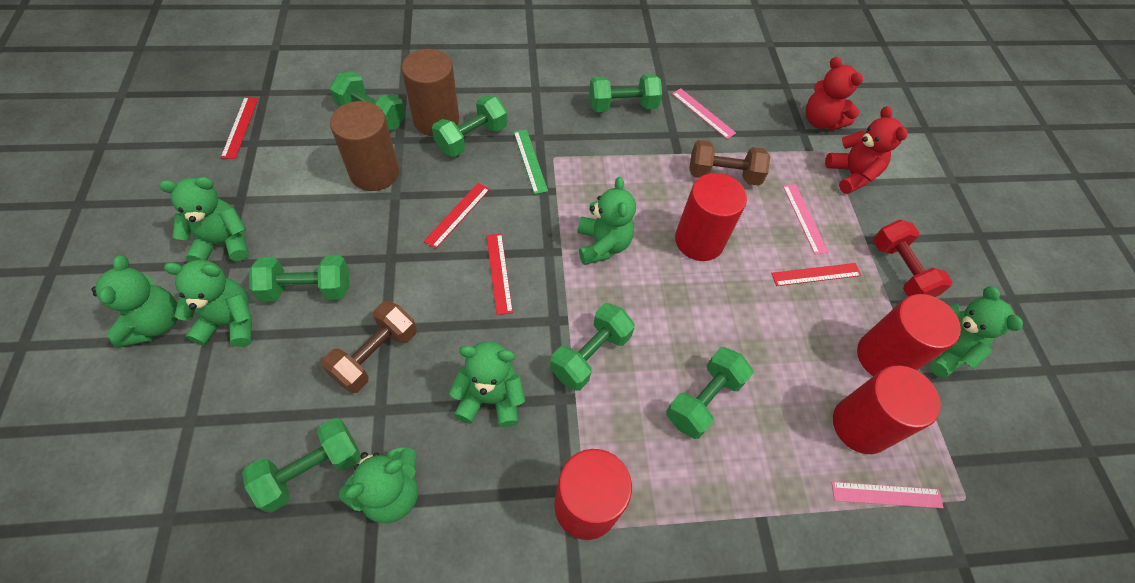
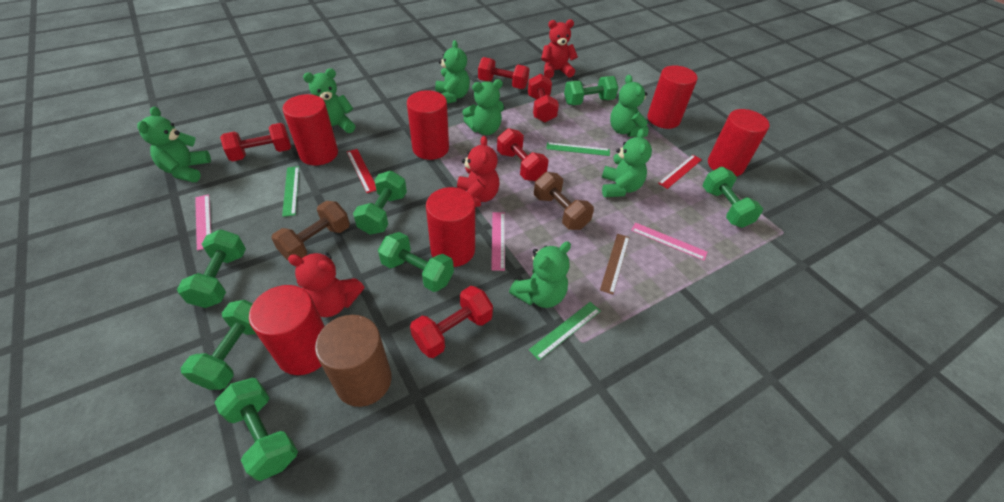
brown cylinder: [330,101,399,191] [402,49,459,136] = 2 -> [315,315,392,407] = 1
brown ruler: none = 0 -> [600,234,630,295] = 1
green ruler: [514,129,548,194] = 1 -> [282,166,299,217] [529,302,600,360] [546,142,610,156] = 3
red cylinder: [554,449,632,540] [675,173,747,261] [833,366,941,454] [857,294,961,376] = 4 -> [249,285,325,375] [283,94,338,166] [407,90,449,160] [426,187,475,267] [647,65,698,129] [708,109,769,176] = 6
red dumbbell: [873,220,952,297] = 1 -> [220,123,291,162] [410,286,493,358] [478,57,530,89] [497,128,548,181] [528,74,559,122] = 5
red ruler: [221,97,259,159] [424,183,490,249] [486,234,513,315] [771,263,861,286] = 4 -> [347,149,377,193] [658,155,702,189] = 2
red teddy bear: [806,57,863,130] [825,106,907,194] = 2 -> [288,253,364,317] [457,136,499,207] [541,19,578,78] = 3

